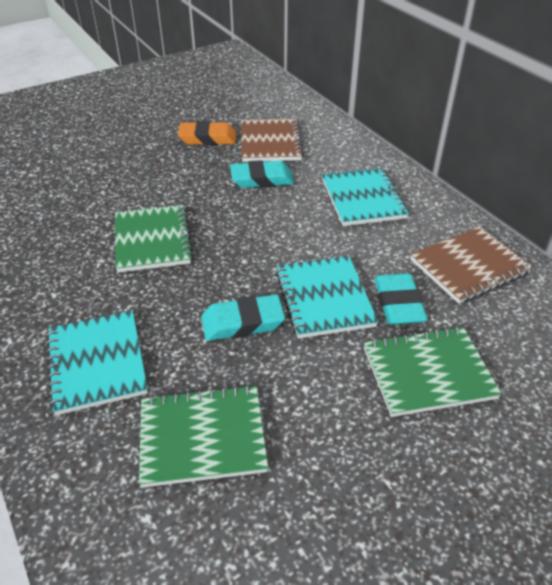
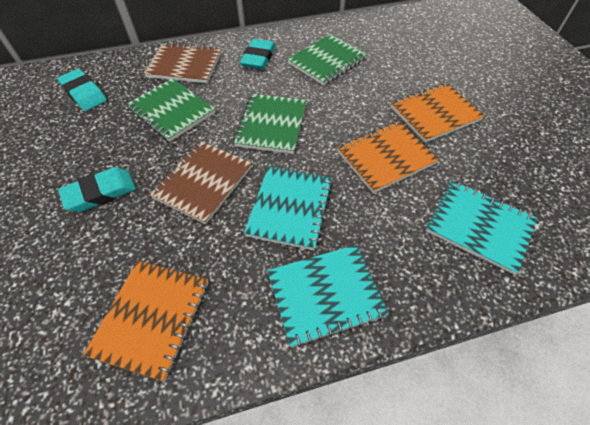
orange eraser: [178,121,236,145] = 1 -> none = 0
orange notebook: none = 0 -> [83,260,208,382] [337,121,439,193] [391,83,484,143] = 3

